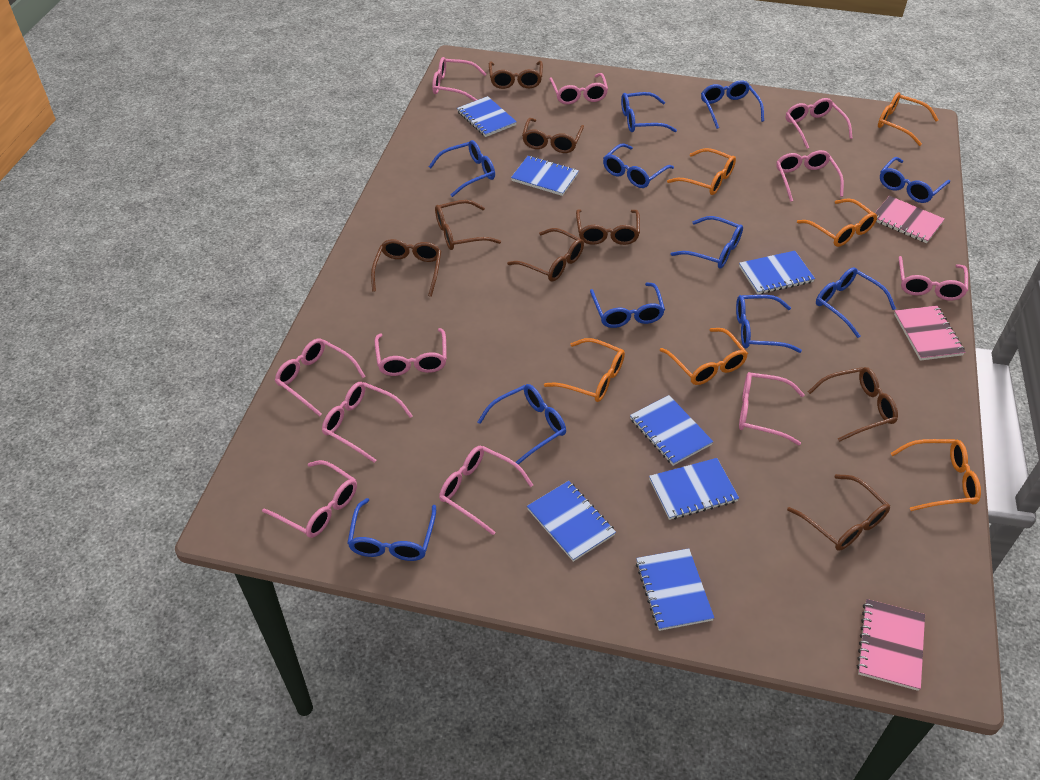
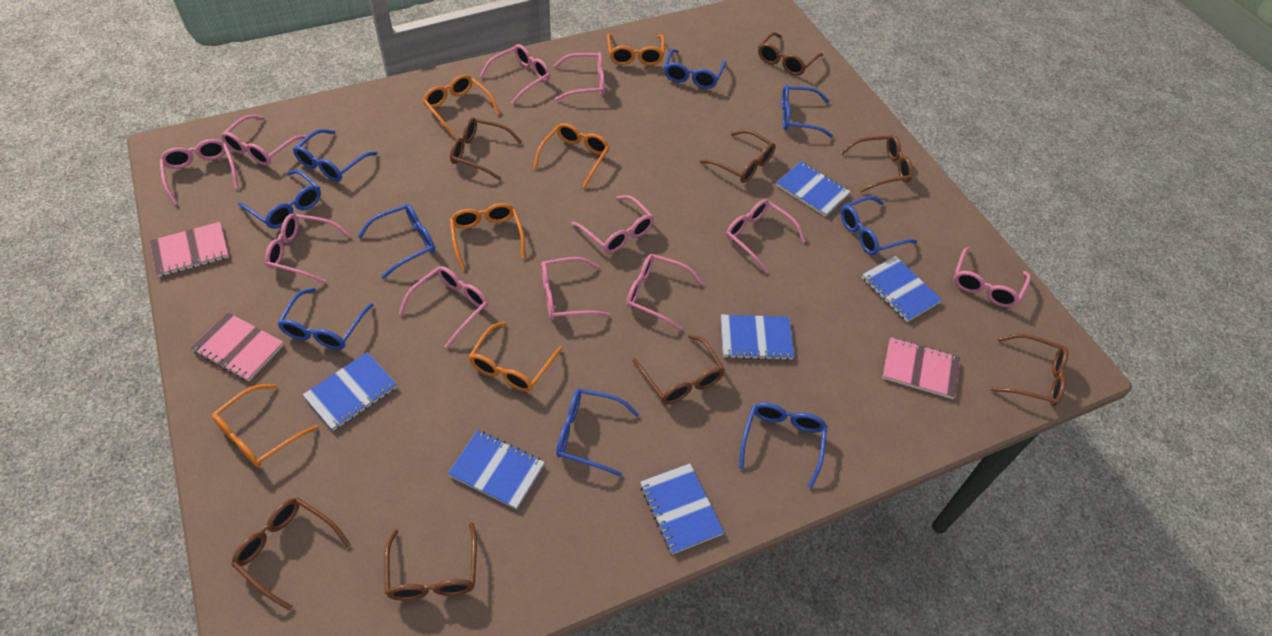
blue glasses: [347,498,436,561] [428,140,495,197] [478,384,566,465] [590,282,665,328] [603,143,674,188] [621,92,677,132] [671,216,743,268] [701,80,764,129] [736,295,802,353] [816,267,896,338] [880,157,950,203] = 11 -> [238,170,321,229] [277,288,374,350] [293,129,378,181] [358,204,435,279] [556,389,639,477] [664,49,727,89] [739,402,827,489] [781,85,833,138] [841,196,917,255] = 9
blue notebook: [457,96,517,137] [511,156,579,196] [527,481,616,562] [630,395,713,466] [636,548,714,631] [649,458,739,520] [739,251,815,294] = 7 -> [302,352,397,431] [448,430,545,510] [640,463,724,554] [721,314,794,360] [776,161,851,217] [862,256,942,322] = 6

